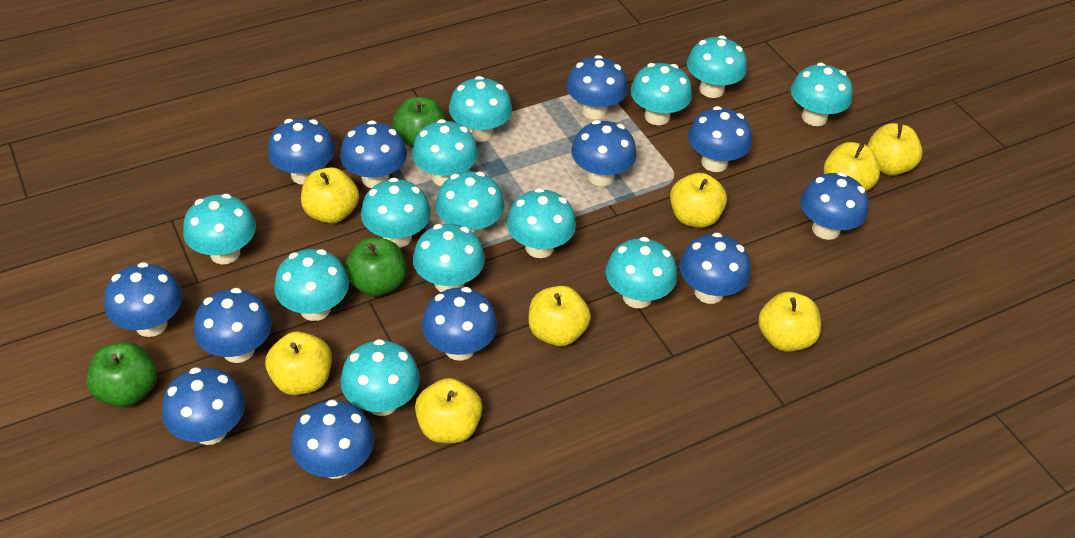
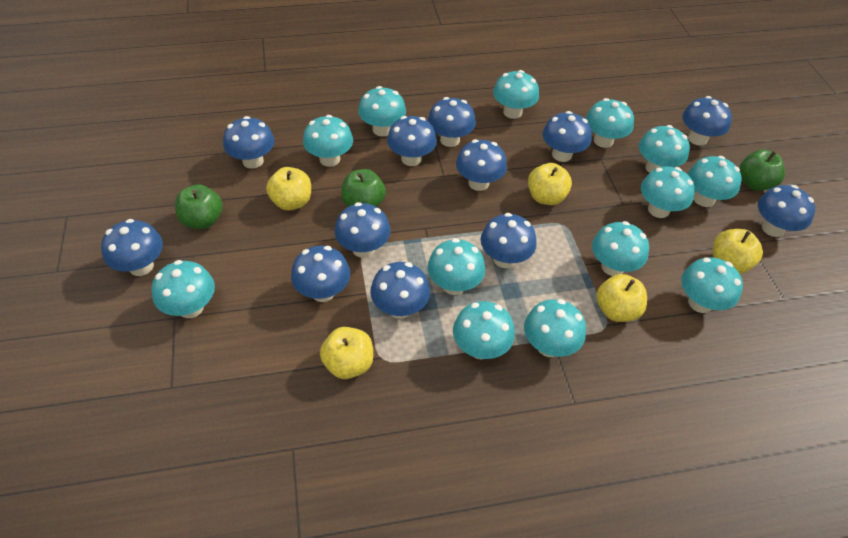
yellow apple: [265,332,332,395] [301,167,359,223] [415,378,483,443] [529,286,591,346] [670,173,727,228] [758,292,821,352] [824,142,880,191] [867,123,923,176] = 8 -> [266,167,311,210] [320,327,373,379] [528,163,572,205] [596,274,647,322] [713,229,763,274] = 5

